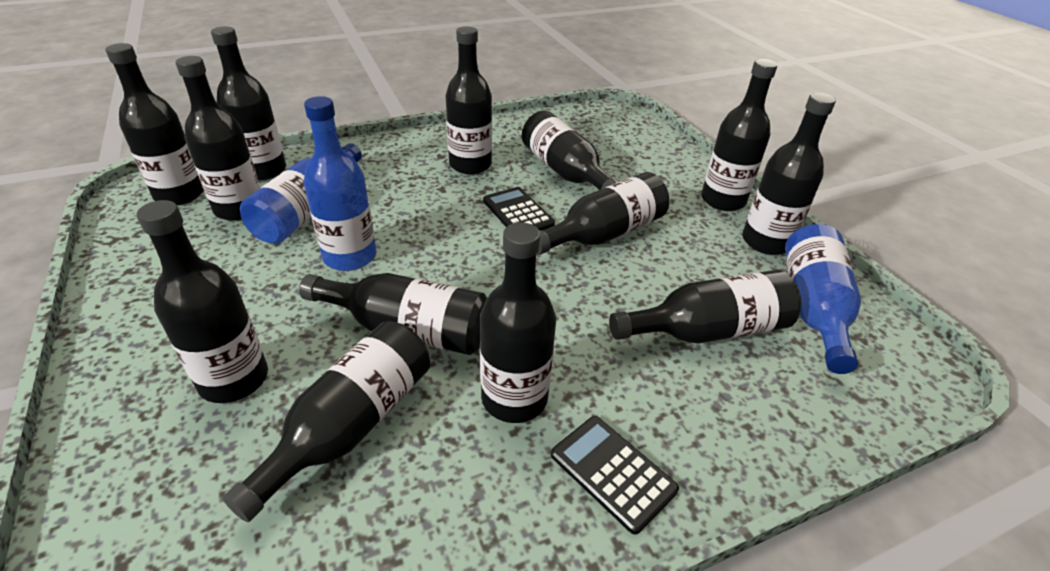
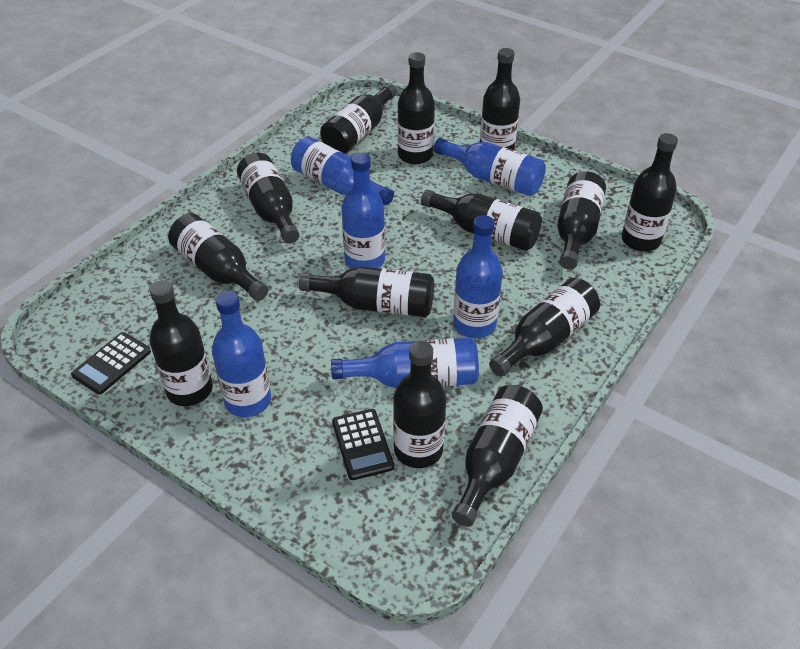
blue bottle: [240,144,362,244] [304,96,377,271] [785,224,861,374] = 3 -> [212,291,271,417] [291,137,394,205] [331,338,479,388] [341,153,385,269] [434,138,546,196] [453,215,503,338] = 6

